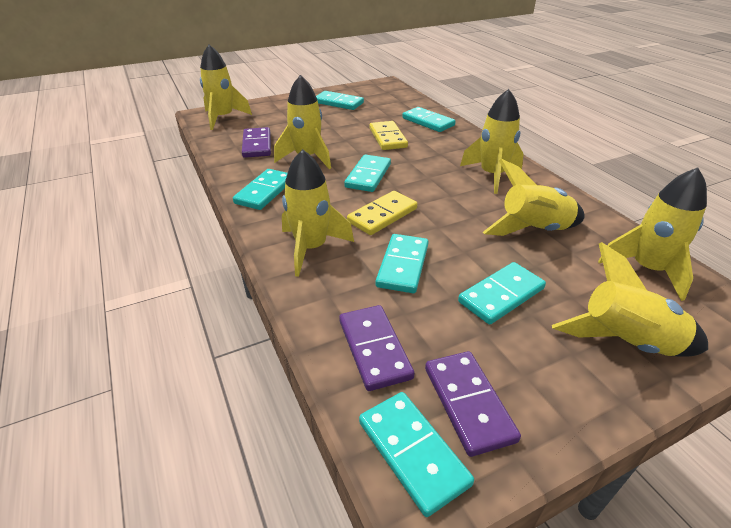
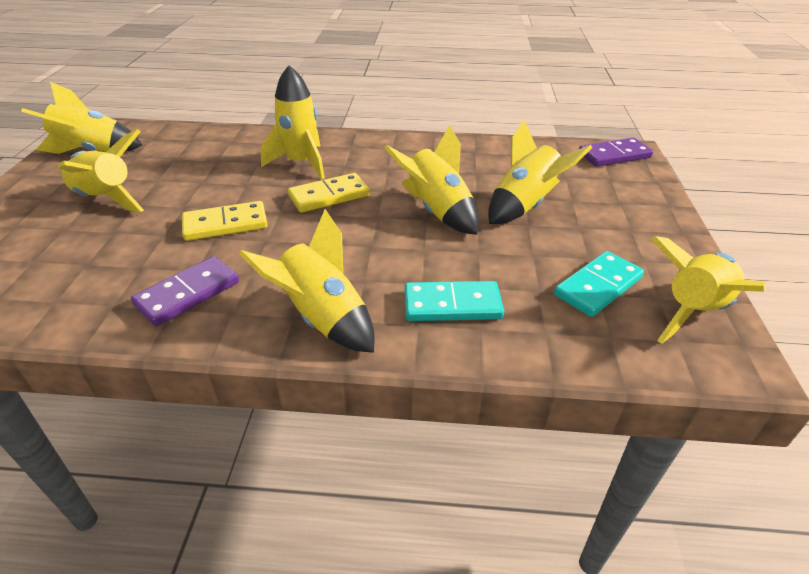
purple domino: [242,127,271,158] [339,305,415,391] [425,351,521,457] = 3 -> [131,256,239,327] [579,138,653,167] = 2
turquoise domino: [233,169,288,210] [316,91,364,110] [344,154,391,192] [359,392,474,517] [376,234,429,293] [402,107,456,132] [458,262,546,325] = 7 -> [404,281,504,321] [554,251,644,317] = 2

